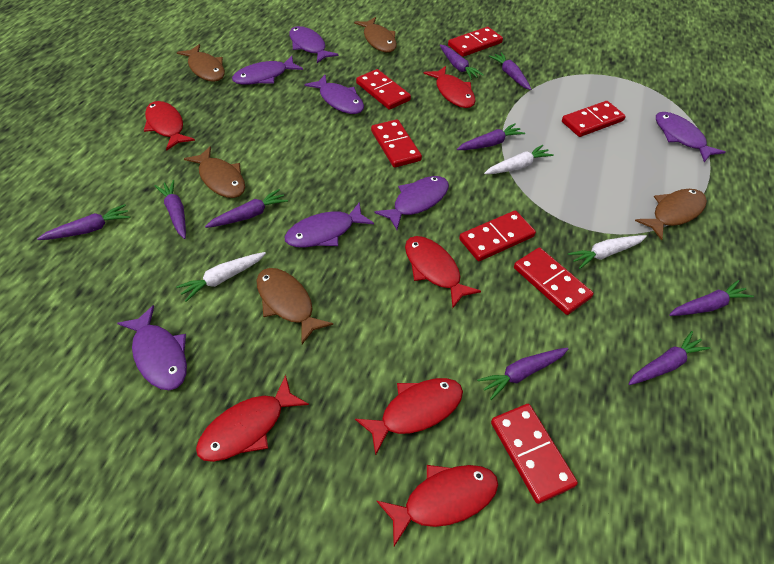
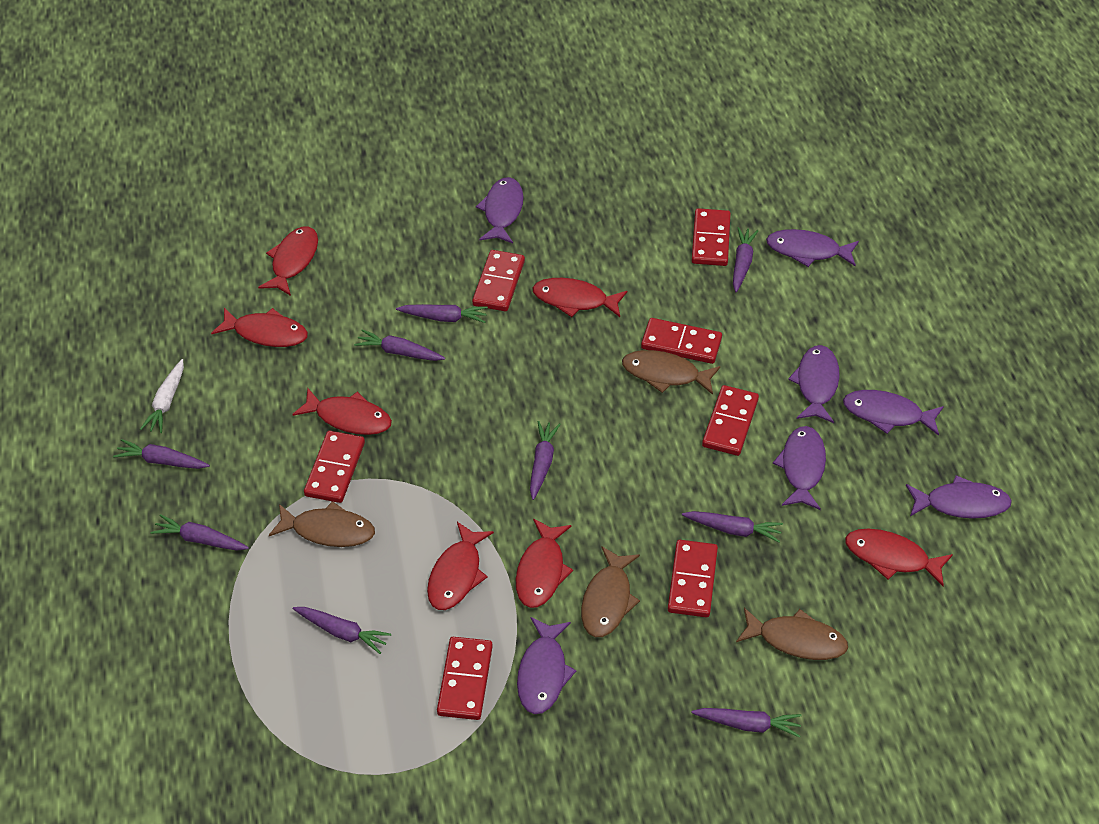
brown fish: [177,44,225,82] [184,146,245,198] [256,268,333,344] [354,17,397,53] [635,189,707,241] = 5 -> [269,501,375,547] [581,546,640,637] [622,350,720,395] [736,608,848,660] = 4
red fish: [144,101,195,151] [196,375,309,462] [355,378,463,456] [376,465,498,546] [405,236,481,308] [424,66,476,108] = 6 -> [211,308,308,347] [258,227,318,296] [292,388,392,435] [427,522,494,610] [516,519,573,608] [532,278,627,317] [845,529,953,586] = 7
white carrot: [176,252,266,302] [484,145,554,174] [568,235,647,269] = 3 -> [140,359,184,433] = 1

